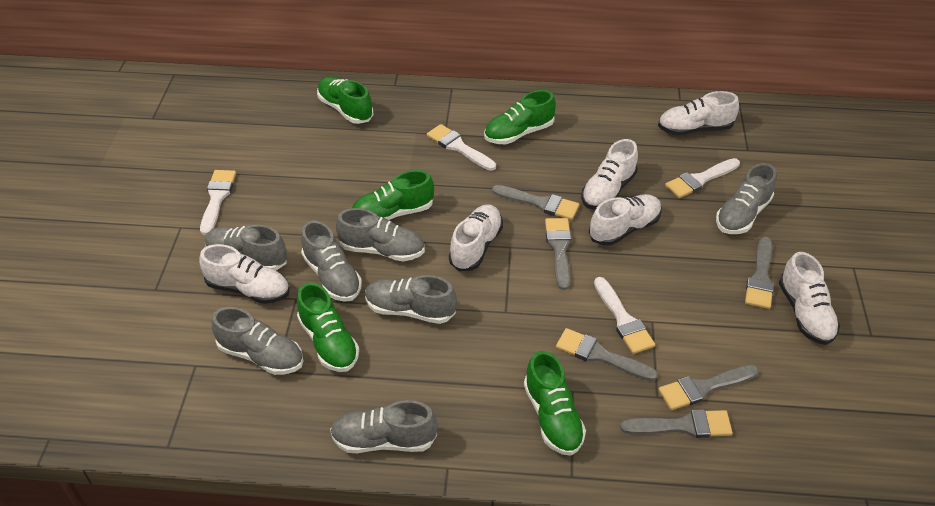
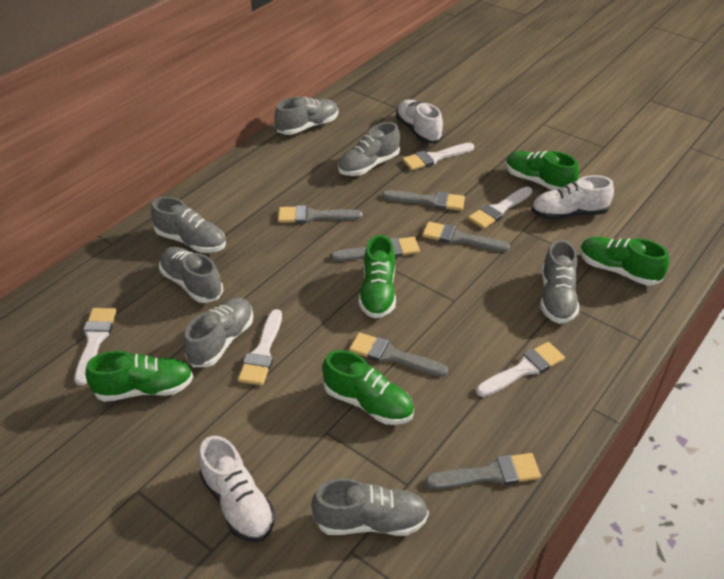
white brush: [200,170,236,235] [427,124,496,171] [594,277,655,354] [665,158,740,198] = 4 -> [74,308,116,386] [238,309,282,386] [402,143,474,171] [468,187,532,229] [476,342,565,397] = 5
white shoe: [199,244,290,304] [449,204,503,271] [581,139,638,210] [589,194,662,246] [658,91,739,135] [779,252,840,345] = 6 -> [199,436,275,542] [396,99,443,143] [531,175,614,220] = 3

